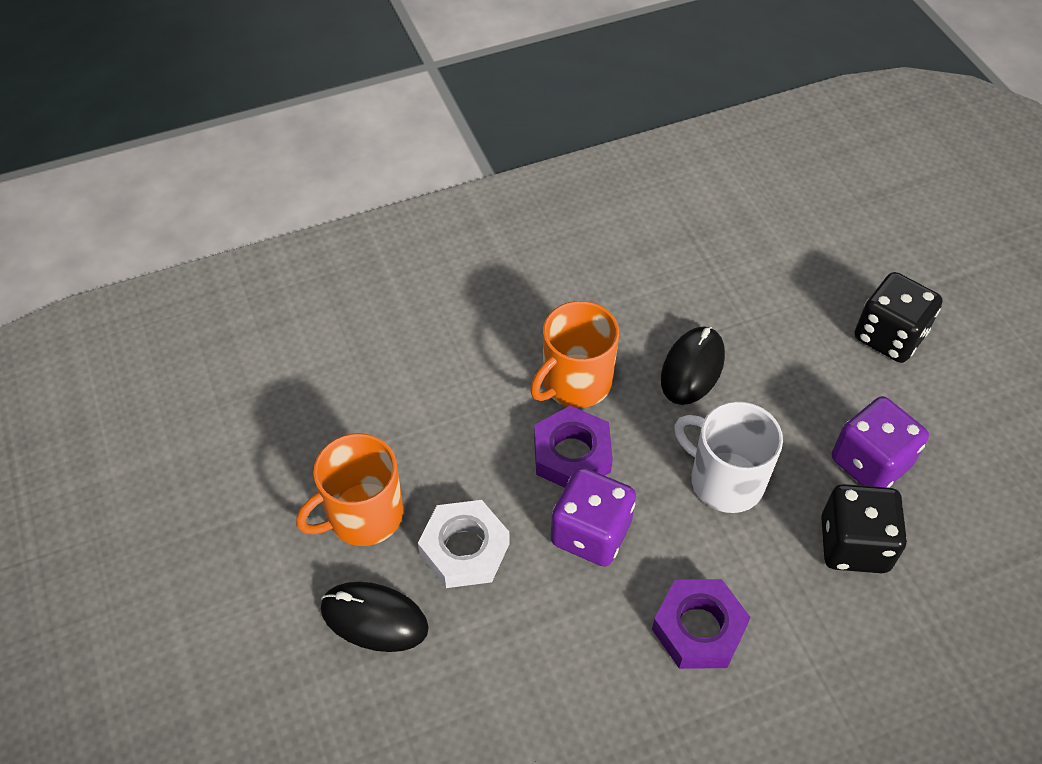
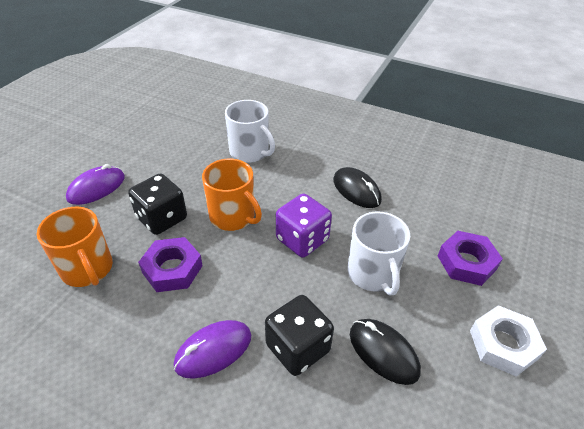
purple dice: [551,467,636,567] [832,396,929,488] = 2 -> [276,194,332,257] = 1
purple mouse: none = 0 -> [66,164,125,205] [174,320,251,379] = 2
white mug: [674,401,783,513] = 1 -> [225,100,275,163] [348,211,410,295] = 2

